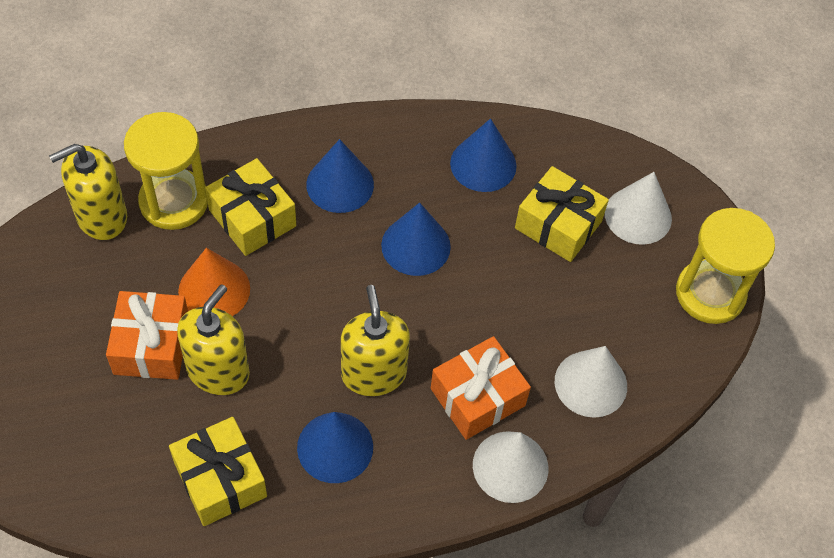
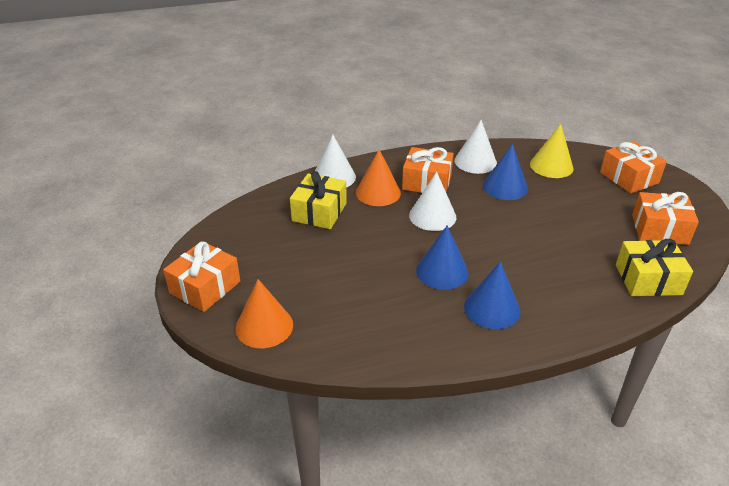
blue cone: [297,412,373,483] [306,139,374,213] [381,202,451,276] [450,118,516,192] = 4 -> [416,225,469,290] [464,261,520,329] [483,144,528,200] = 3
orange cone: [178,248,250,316] = 1 -> [235,279,293,348] [356,149,401,206] = 2
orange gift: [106,291,188,380] [431,336,531,440] = 2 -> [163,241,240,312] [402,147,454,193] [600,141,667,193] [632,192,699,245] = 4
yellow cone: none = 0 -> [530,124,573,178] = 1
yellow gift: [169,417,267,526] [205,158,296,256] [515,166,609,262] = 3 -> [290,171,347,229] [616,239,693,296] = 2
yellow hourglass: [124,112,208,230] [676,208,775,324] = 2 -> none = 0
yellow soap dispenser: [49,144,127,240] [177,284,250,395] [341,285,410,396] = 3 -> none = 0

